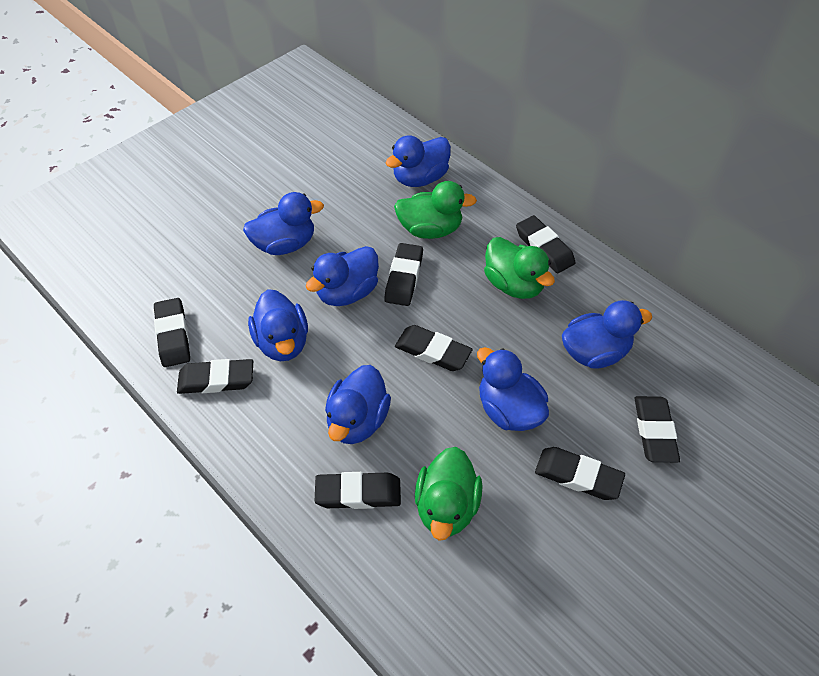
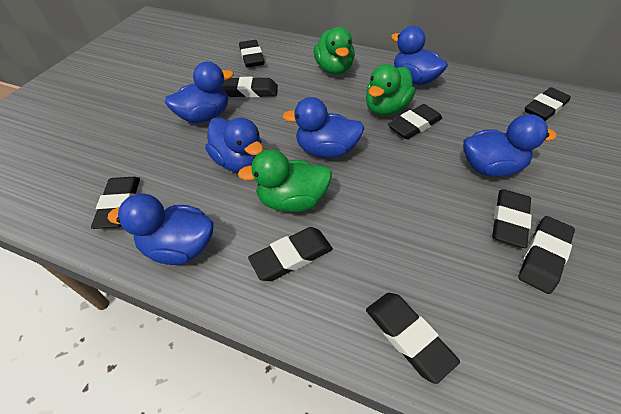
black eraser: [154,298,190,367] [177,359,253,394] [315,472,401,509] [384,243,423,306] [395,325,473,371] [516,215,575,273] [535,447,625,500] [634,396,680,462] = 8 -> [91,177,140,229] [222,77,278,98] [239,40,265,67] [248,227,333,281] [366,293,460,384] [388,104,442,139] [492,189,532,248] [518,216,575,294] [525,87,571,121] = 9
blue duck: [243,192,324,255] [248,289,308,361] [306,246,379,306] [325,365,391,444] [386,135,451,187] [477,347,549,431] [562,300,652,368] = 7 -> [108,193,214,265] [165,62,234,123] [205,118,263,173] [282,97,365,158] [391,26,448,85] [463,114,557,177] = 6

